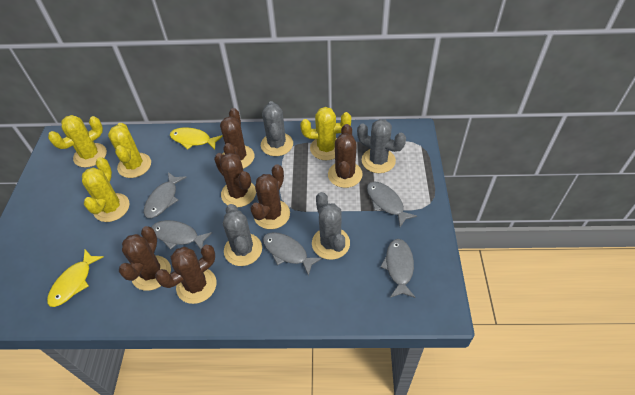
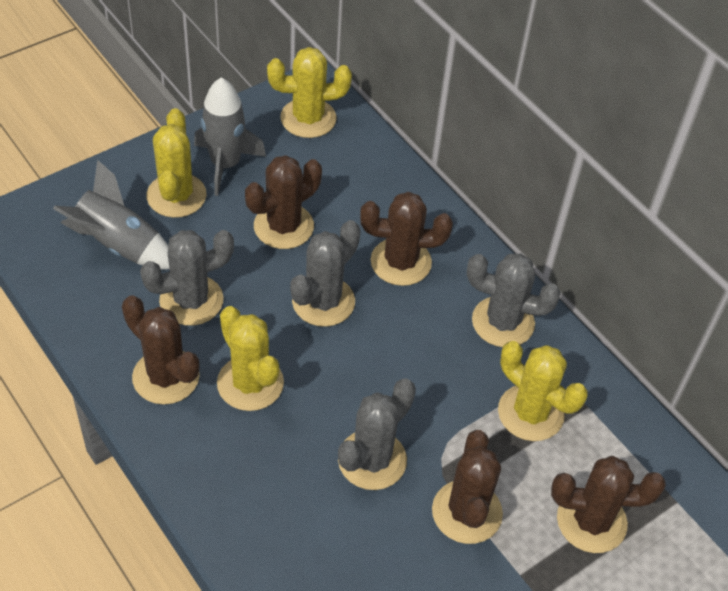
brown cactus: [119,226,171,291] [155,245,217,304] [214,153,256,207] [220,108,254,169] [250,164,290,229] [328,124,363,188] = 6 -> [122,295,200,405] [245,155,322,249] [360,192,453,286] [432,430,503,544] [551,456,666,553] = 5
grey fish: [144,172,187,218] [152,220,212,250] [263,232,322,276] [367,182,417,227] [380,239,416,298] = 5 -> none = 0
grey rocket: none = 0 -> [53,160,170,270] [194,77,266,196] = 2
yellow fish: [47,250,104,307] [170,127,223,150] = 2 -> none = 0

